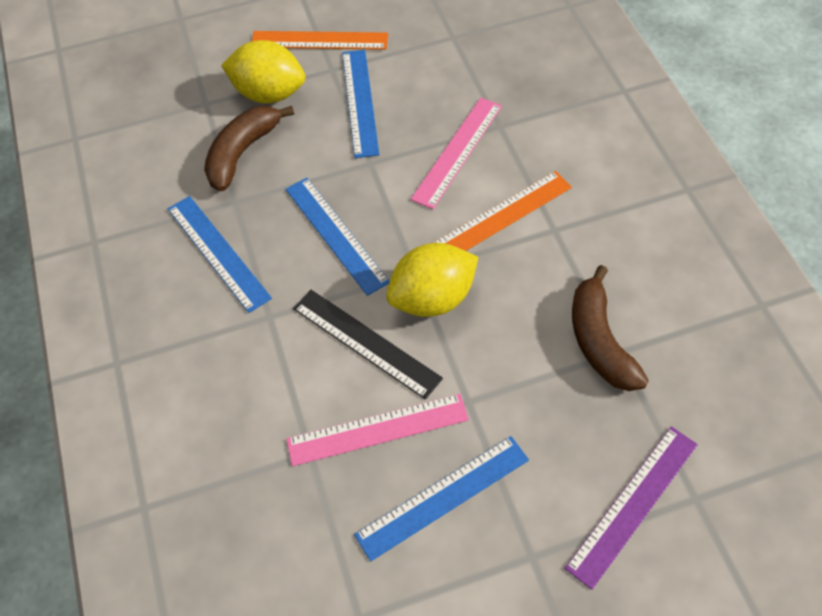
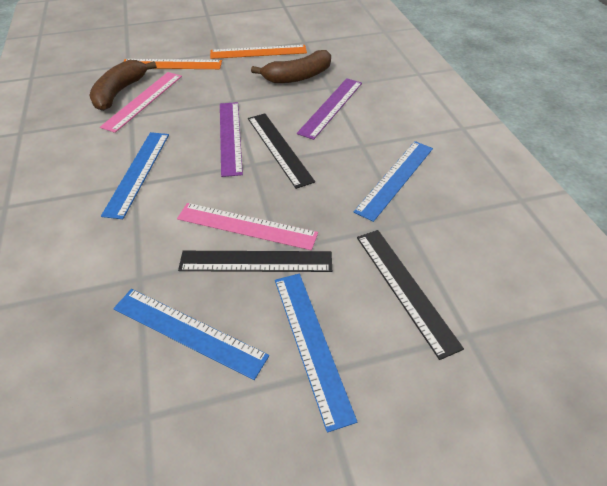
black ruler: [293,290,443,400] = 1 -> [178,251,332,272] [248,114,315,189] [357,230,464,360] = 3
purple ruler: [565,427,698,590] = 1 -> [220,102,243,177] [297,78,362,140] = 2
yellow lemon: [221,40,305,103] [386,243,478,317] = 2 -> none = 0

